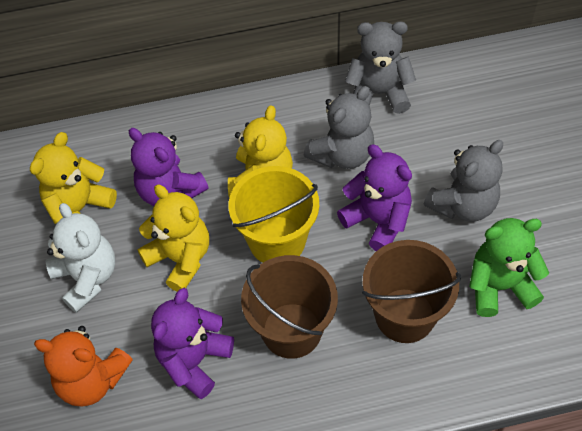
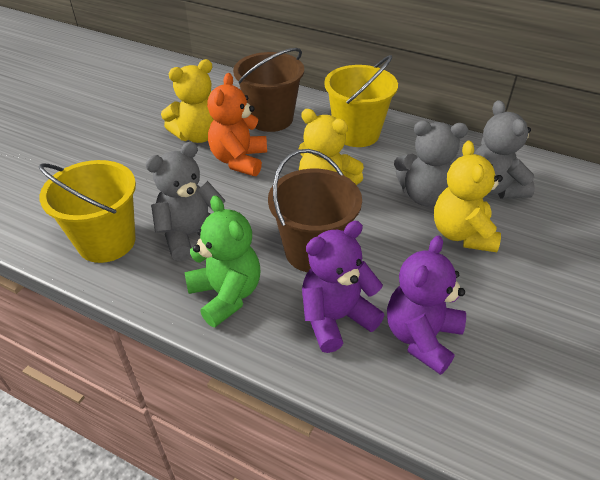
purple teddy bear: [129,128,209,206] [151,288,234,399] [337,144,412,251] = 3 -> [302,221,384,353] [387,235,466,375] = 2
white teddy bear: [46,203,115,313] = 1 -> none = 0
yellow bucket: [229,166,319,263] = 1 -> [39,160,136,263] [324,55,398,147] = 2

